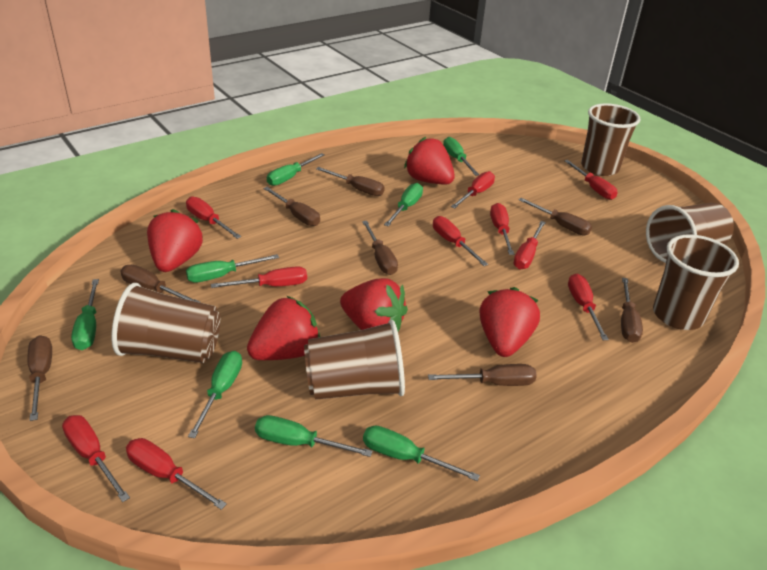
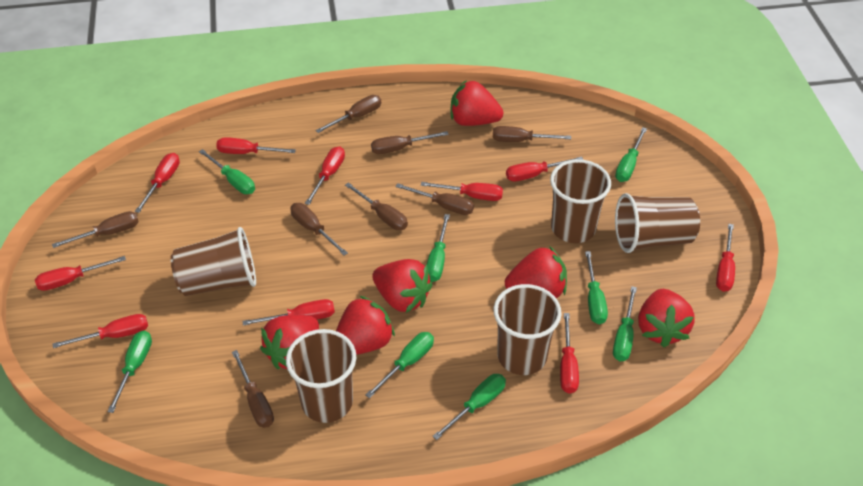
red strawberry: [147,209,203,272] [247,296,320,360] [340,278,408,331] [404,137,455,185] [479,287,540,357] = 5 -> [260,315,319,369] [336,296,395,355] [372,259,433,313] [451,80,503,126] [505,247,567,298] [638,289,695,348] = 6

